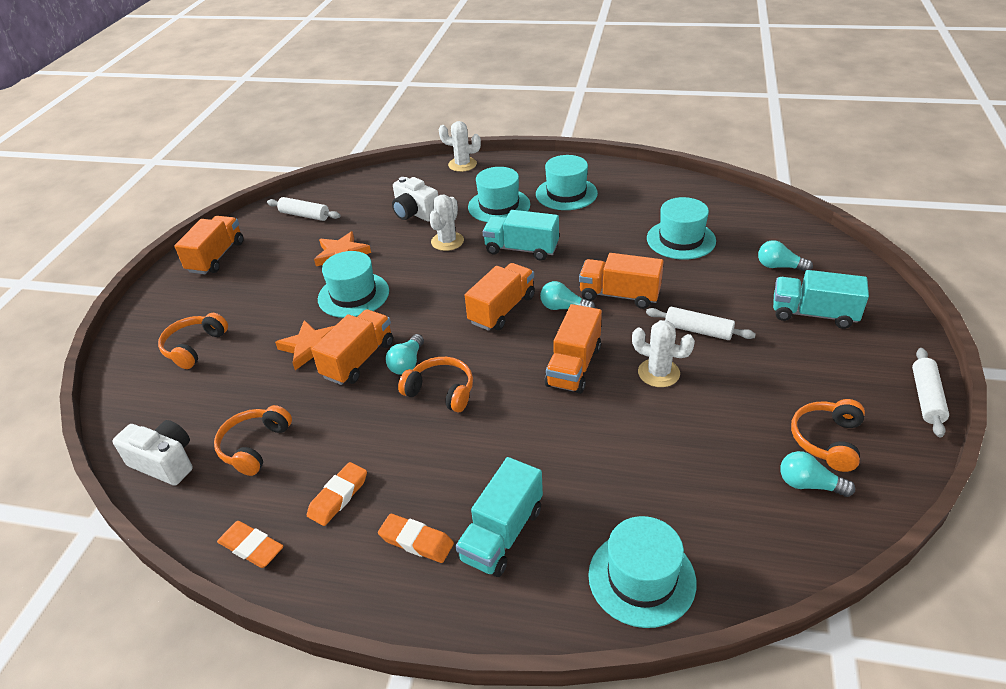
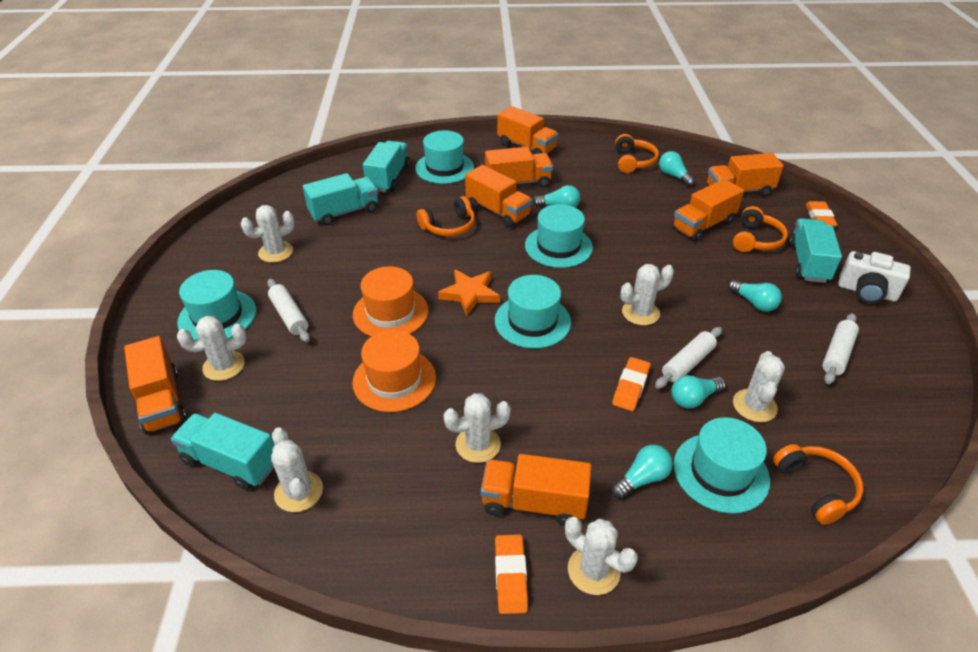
orange hat: none = 0 -> [352,330,436,412] [353,266,429,336] = 2
orange star: [275,320,336,370] [314,231,371,266] = 2 -> [438,270,500,316] = 1
orange truck: [174,216,243,274] [311,309,393,385] [465,263,535,331] [545,304,602,394] [579,253,664,309] = 5 -> [124,336,187,434] [465,165,532,228] [481,454,591,526] [485,147,553,187] [497,106,558,154] [672,179,744,242] [707,153,784,196] = 7
turquoise light bulb: [386,334,424,375] [540,281,595,310] [758,240,813,272] [780,451,855,497] = 4 -> [533,185,580,207] [612,445,673,499] [659,151,695,186] [671,375,726,409] [728,280,782,312] = 5
turquoise truck: [456,457,543,577] [483,210,559,261] [773,270,869,329] = 3 -> [171,413,274,490] [303,173,378,225] [363,141,410,192] [788,218,842,283] = 4
white cactus: [429,195,464,251] [439,121,481,172] [632,320,695,387] = 3 -> [177,316,246,381] [241,205,295,263] [271,427,323,512] [443,393,511,463] [565,517,638,595] [620,264,674,325] [733,351,785,422] = 7
white camera: [113,420,193,485] [392,177,438,222] = 2 -> [838,251,911,304] = 1

